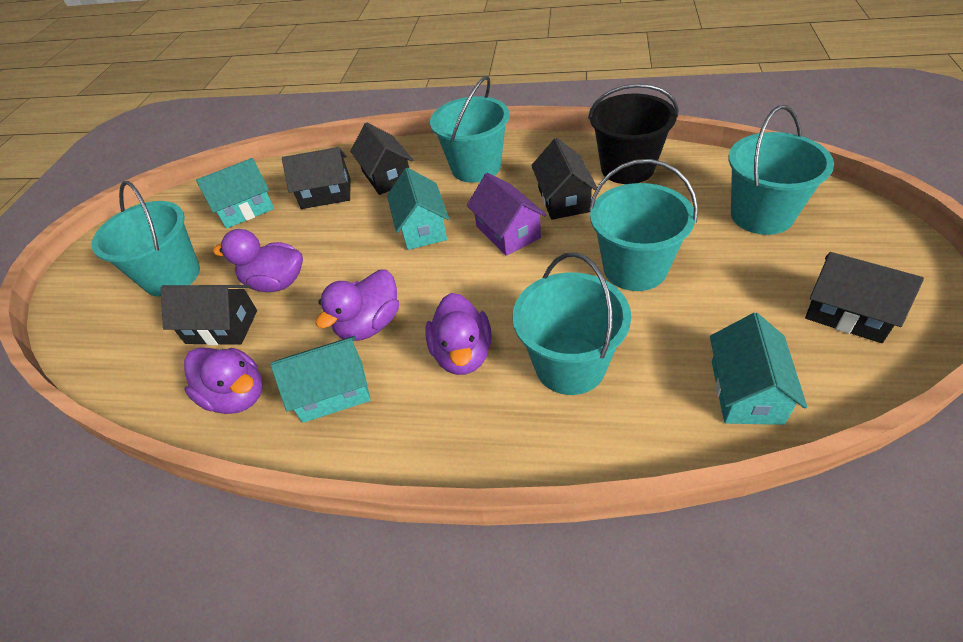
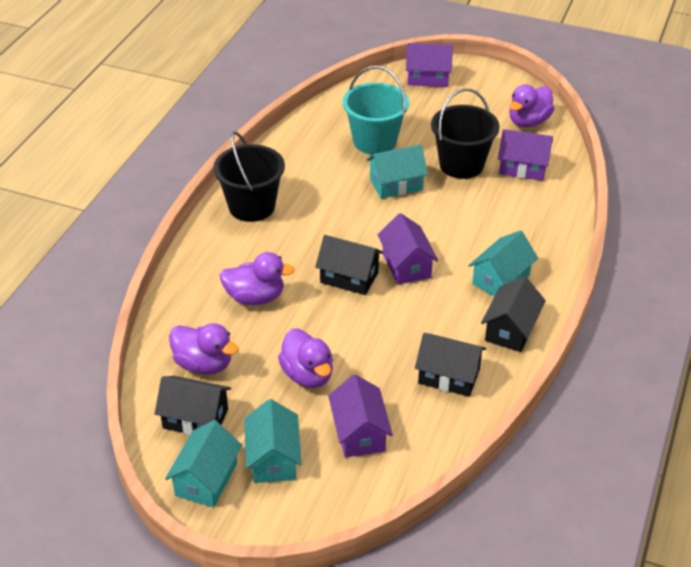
black bucket: [588,84,679,184] = 1 -> [213,131,285,222] [431,88,500,179] = 2
black house: [160,285,257,345] [282,147,351,209] [350,122,413,195] [531,138,597,220] [805,252,924,343] = 5 -> [155,376,231,435] [315,235,383,295] [415,333,486,397] [481,276,546,352] = 4
purple house: [467,173,547,256] = 1 -> [328,374,393,458] [378,213,438,285] [406,43,453,87] [498,129,553,181] = 4
turquoise bucket: [91,181,200,297] [430,76,509,183] [512,252,631,395] [589,159,698,291] [728,105,834,235] = 5 -> [343,66,409,155] = 1

